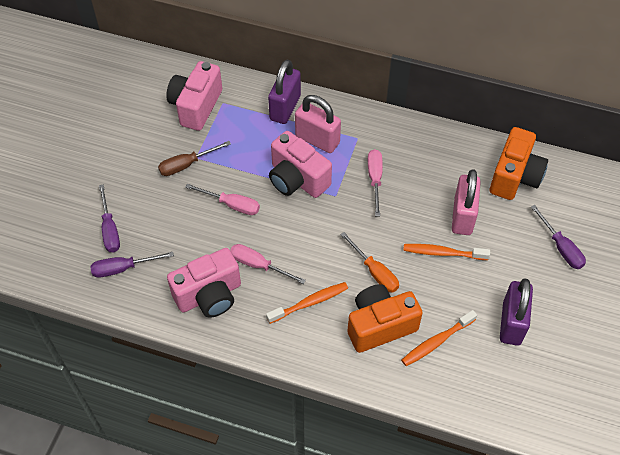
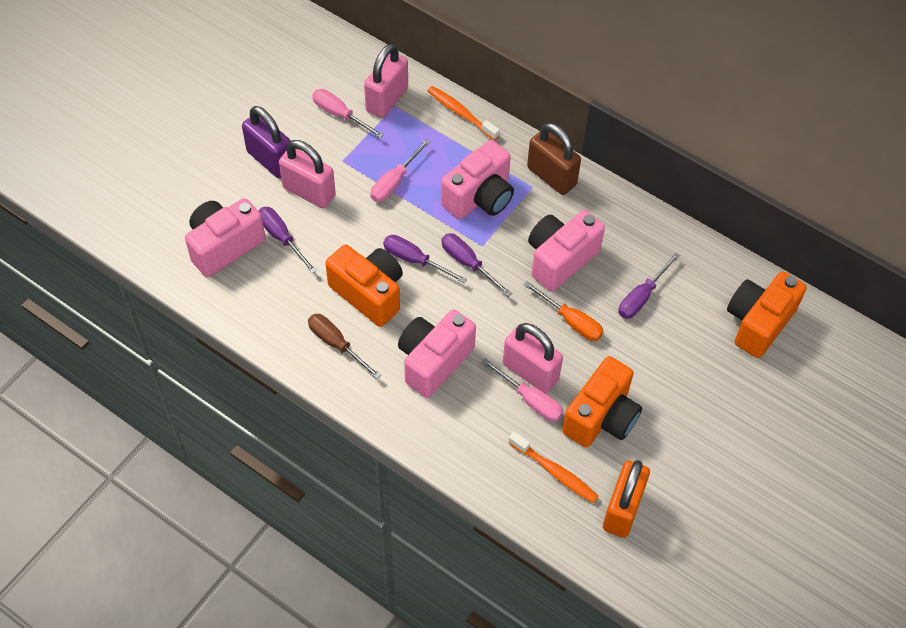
brown padlock: none = 0 -> [527,123,581,195] = 1
orange camera: [348,284,423,353] [490,127,548,200] = 2 -> [325,245,403,327] [562,356,642,448] [727,271,807,358] = 3
orange padlock: none = 0 -> [603,460,650,538] = 1
orange toothbrush: [266,282,348,324] [401,310,477,366] [403,244,490,260] = 3 -> [428,86,500,140] [508,432,599,503] = 2
pink camera: [166,61,222,131] [167,248,241,318] [269,131,332,198] = 3 -> [185,198,266,277] [398,310,476,398] [441,140,514,219] [528,210,605,292] = 4
pink padlock: [295,95,341,153] [452,169,481,235] = 2 -> [279,140,336,208] [364,44,408,118] [503,323,563,393] = 3
purple padlock: [268,59,301,124] [500,278,533,346] = 2 -> [242,106,291,178] = 1
purple screwdriver: [91,252,174,278] [99,184,120,252] [531,205,586,269] = 3 -> [259,207,317,273] [383,235,467,283] [441,233,512,297] [618,253,680,319] = 4

